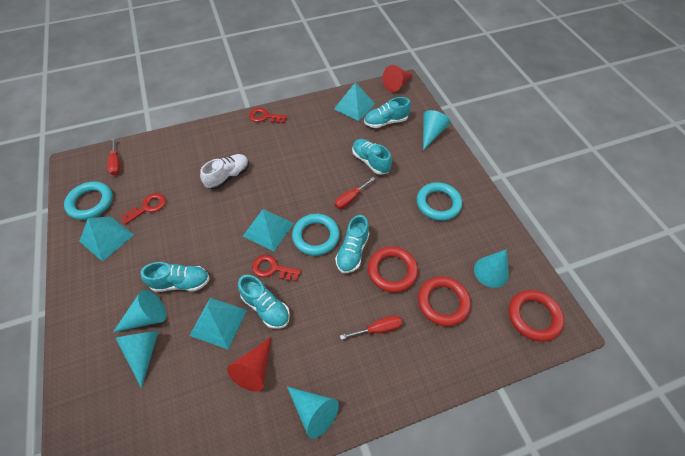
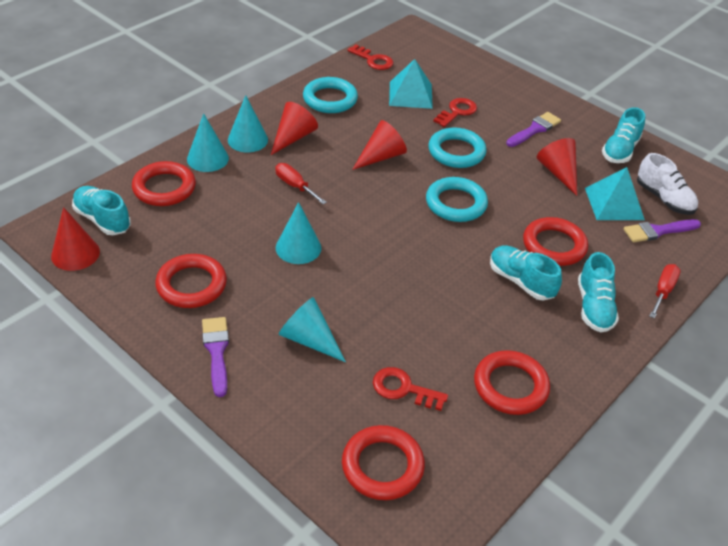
purple brush: none = 0 -> [202,317,229,397] [506,112,561,147] [624,219,701,242] = 3
red cone: [227,337,271,392] [383,65,413,92] = 2 -> [51,207,100,271] [271,102,318,155] [352,120,407,170] [537,138,577,196] = 4
red ring: [368,246,418,293] [418,276,471,326] [508,290,564,342] = 3 -> [132,161,196,206] [155,254,227,308] [342,425,425,500] [474,350,550,415] [523,217,588,266] = 5
red screwdriver: [107,138,121,176] [335,177,375,209] [340,315,403,340] = 3 -> [275,163,327,204] [650,264,681,318] = 2
turquoise cone: [113,290,166,332] [116,331,159,388] [287,387,339,439] [423,110,450,151] [474,249,509,288] = 5 -> [187,113,229,172] [228,95,268,152] [276,202,321,264] [279,297,346,362] = 4
turquoise pyramid: [79,216,134,262] [189,298,247,349] [243,209,294,251] [334,82,375,121] = 4 -> [389,59,433,109] [585,167,645,220] = 2
turquoise shoe: [141,262,210,292] [238,275,290,329] [335,215,369,273] [352,139,392,175] [364,97,411,128] = 5 -> [72,186,131,235] [490,245,562,300] [578,252,619,333] [602,107,645,163] = 4

